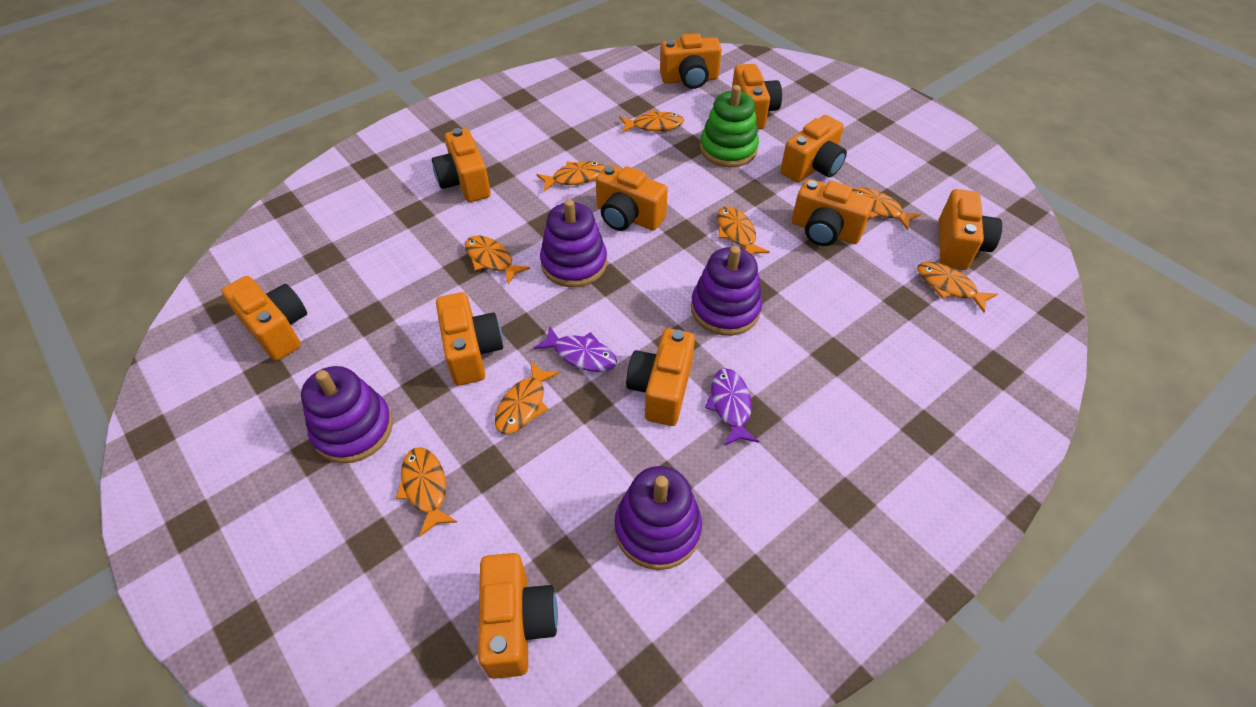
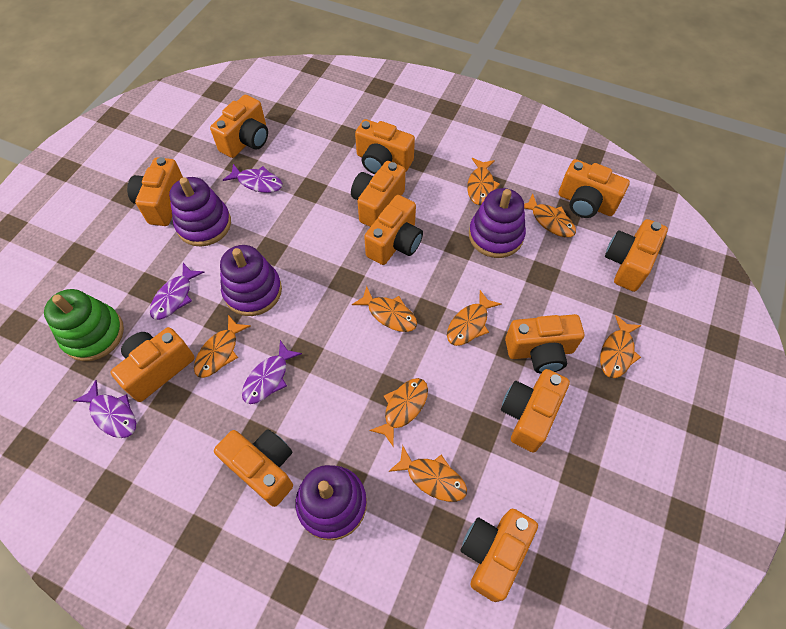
orange camera: [222,276,307,361] [432,128,491,202] [436,292,503,386] [478,553,558,679] [596,164,668,231] [626,328,695,426] [660,33,722,89] [732,64,782,129] [780,115,847,183] [792,179,874,246] [939,189,1002,270] = 11 -> [110,327,195,402] [127,157,183,226] [210,95,268,158] [214,429,293,507] [351,161,406,227] [355,119,415,174] [364,195,423,265] [461,508,538,602] [501,369,570,453] [505,314,584,374] [559,159,630,218] [605,219,668,292] = 12
purple fish: [534,326,617,372] [705,368,759,446] = 2 -> [73,380,136,438] [150,263,205,320] [223,164,283,193] [242,340,302,404] = 4

